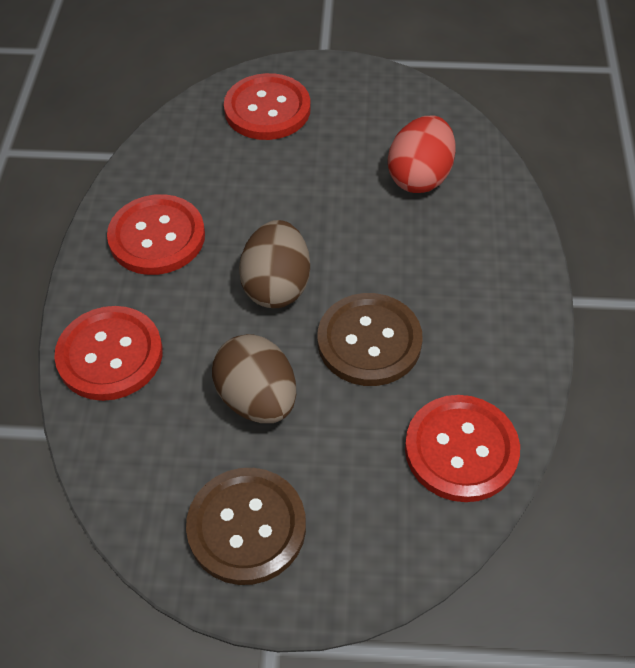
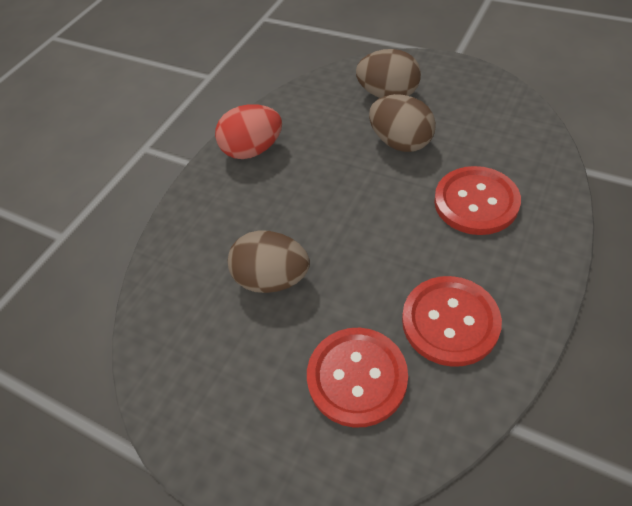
brown button: [186,468,306,585] [317,293,423,386] = 2 -> none = 0
brown egg: [212,334,296,423] [239,220,310,308] = 2 -> [228,230,310,293] [356,49,421,98] [369,94,436,152] = 3
red button: [54,306,163,401] [107,194,205,275] [224,73,311,140] [405,395,520,502] = 4 -> [307,328,408,428] [402,276,502,367] [434,166,521,235] = 3

